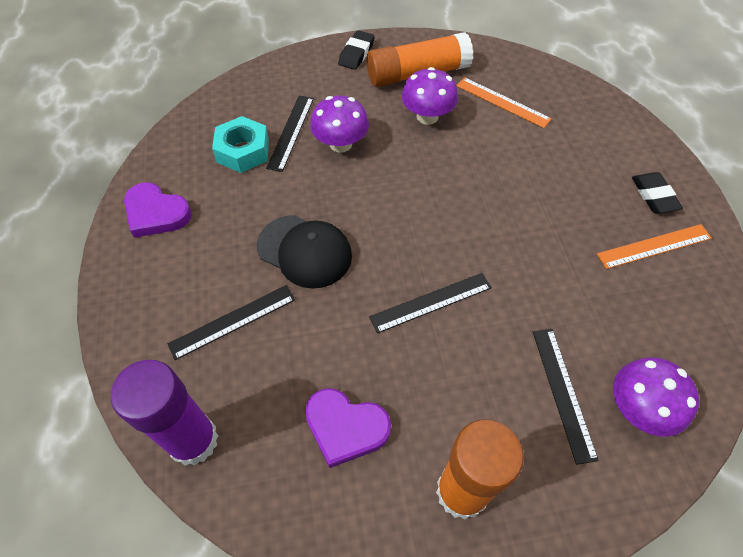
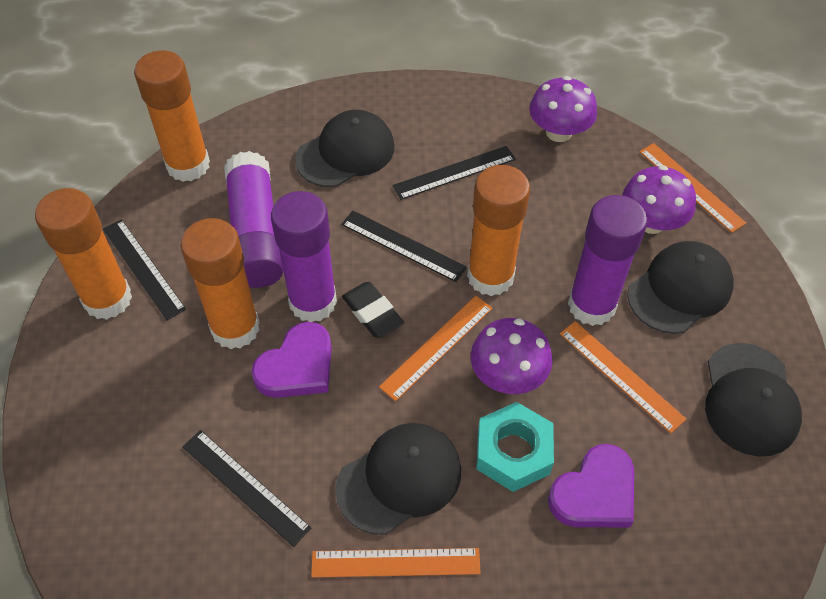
black cap: [257,215,352,289] = 1 -> [295,110,395,187] [335,423,461,535] [627,241,734,334] [705,343,802,457] = 4
black eraser: [338,30,375,70] [632,172,683,213] = 2 -> [342,282,404,338] = 1
orange glue stick: [367,32,473,87] [436,419,524,520] = 2 -> [35,188,132,320] [134,51,210,182] [180,218,260,349] [467,165,530,296] = 4
orange ruler: [456,77,552,128] [597,224,712,269] = 2 -> [311,548,481,578] [379,296,493,401] [560,321,686,433] [640,143,746,233] = 4
purple glue stick: [111,360,219,465] = 1 -> [224,151,283,288] [271,191,337,322] [568,195,648,326] = 3

